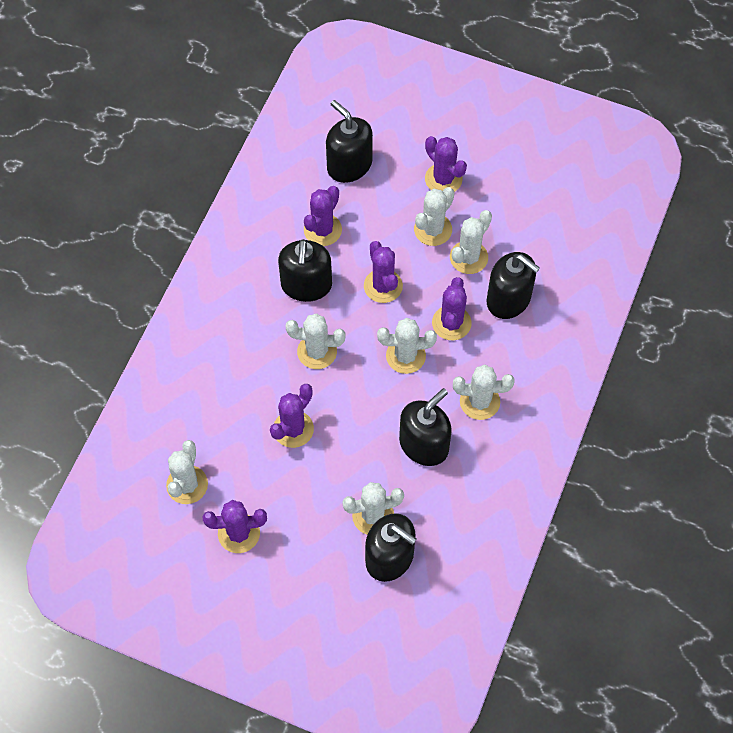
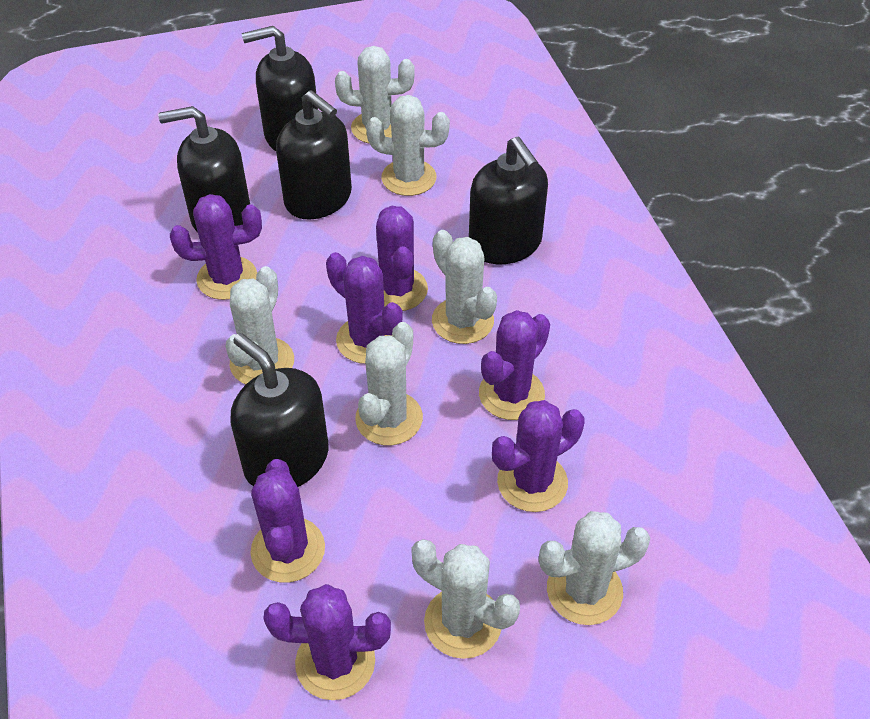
purple cactus: [202,500,267,553] [270,384,314,448] [304,186,342,246] [364,241,403,303] [425,136,467,192] [432,277,472,340] = 6 -> [170,194,262,300] [251,459,325,583] [263,584,391,700] [326,252,403,364] [376,206,428,311] [479,310,550,420] [492,400,584,512] = 7

